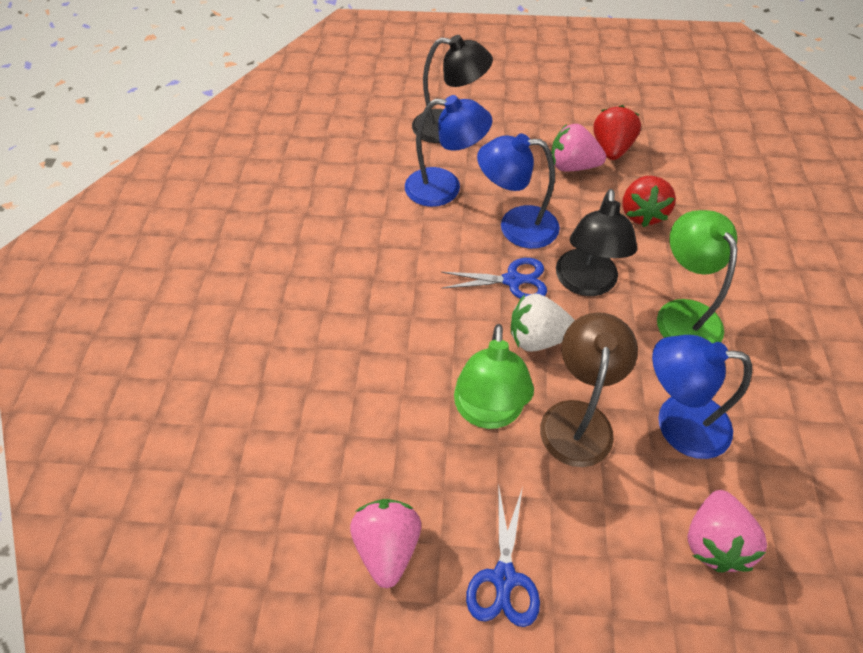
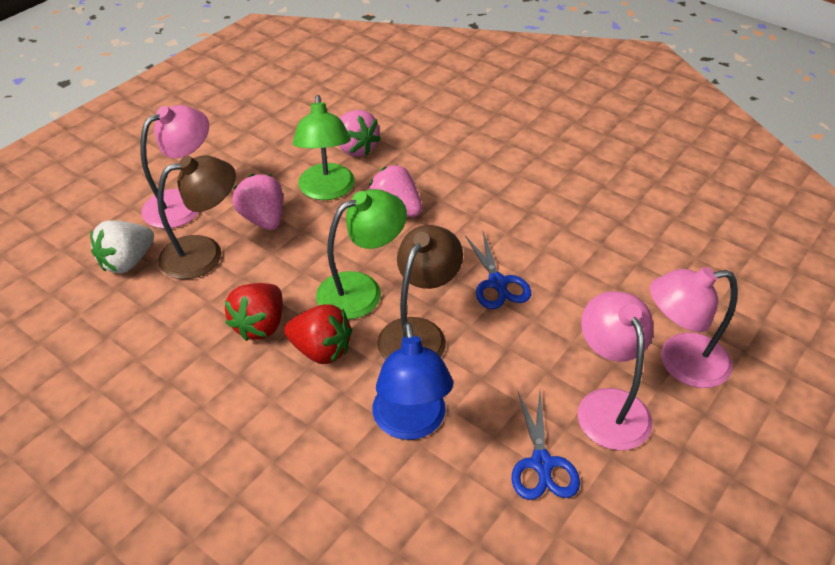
black lamp: [412,35,493,143] [556,189,637,296] = 2 -> none = 0
blue lamp: [405,95,492,207] [477,133,560,249] [652,335,752,459] = 3 -> [372,322,453,440] = 1
brown lamp: [540,312,638,467] = 1 -> [157,156,236,279] [377,225,463,360] = 2
pink lamp: none = 0 -> [140,105,209,229] [578,291,653,450] [650,267,738,388] = 3

